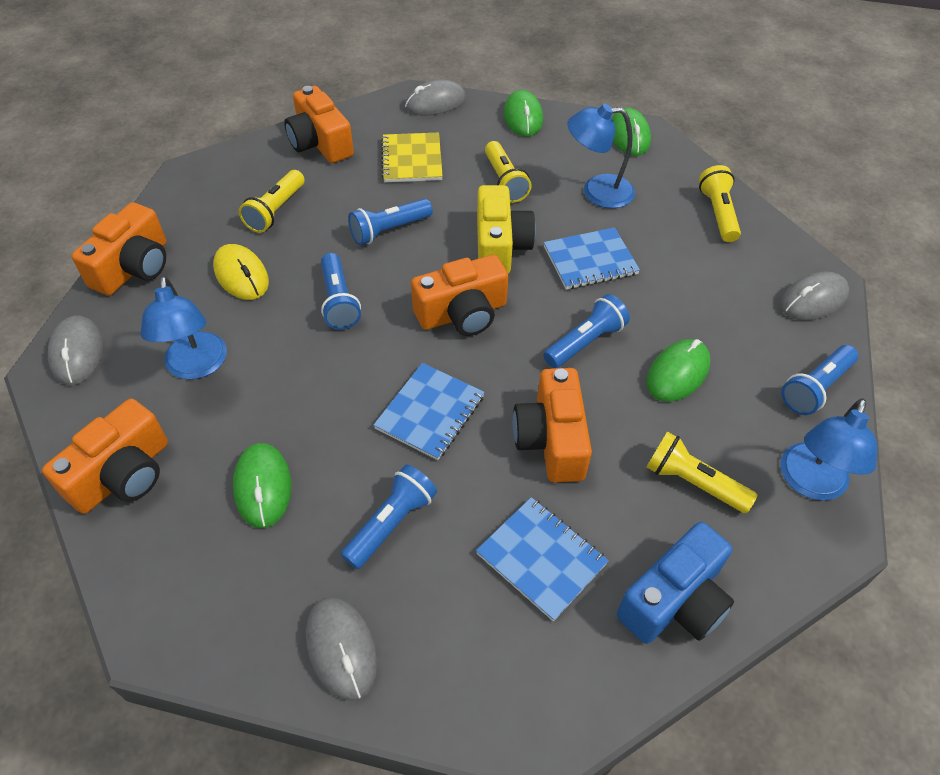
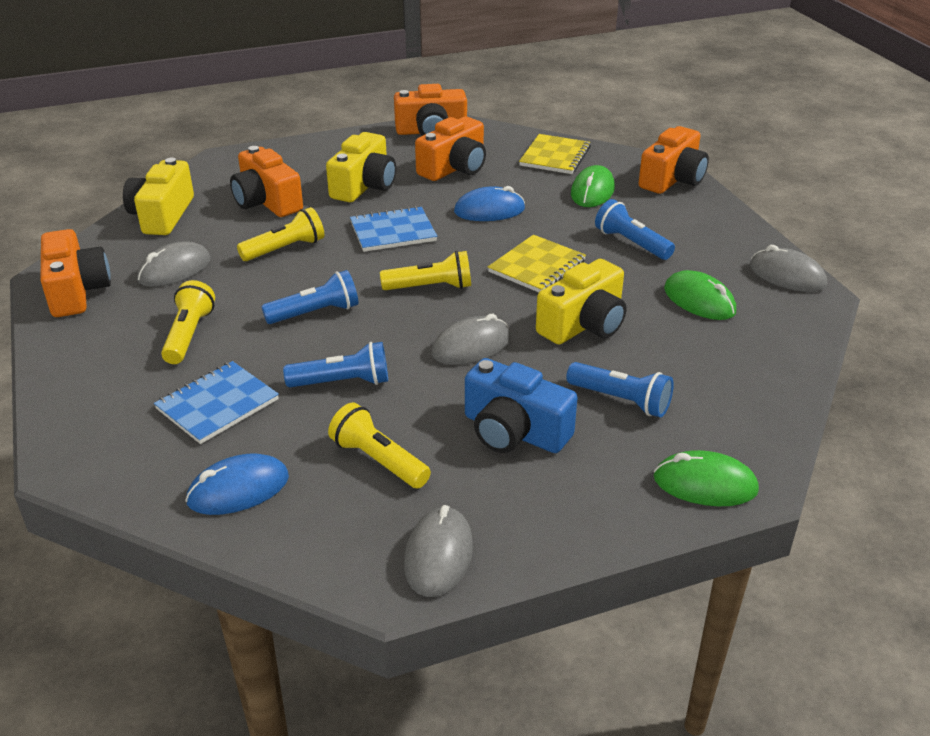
blue flashlight: [321,253,361,329] [341,465,437,569] [348,199,433,245] [544,294,630,368] [781,345,858,415] = 5 -> [261,270,358,324] [283,342,388,387] [566,362,674,418] [595,199,675,260] = 4
blue lamp: [141,276,227,380] [568,104,635,208] [780,398,877,501] = 3 -> none = 0
blue mouse: none = 0 -> [185,453,289,515] [454,186,525,221] = 2
blue notebook: [373,363,484,460] [476,497,609,621] [544,227,640,289] = 3 -> [154,361,279,444] [350,206,437,252] = 2
green mouse: [233,443,291,528] [503,90,543,137] [612,107,651,156] [646,339,711,402] = 4 -> [571,165,615,207] [654,450,759,506] [664,270,736,320] = 3
yellow camera: [477,185,536,274] = 1 -> [123,158,194,235] [326,132,396,202] [536,259,626,344] = 3
yellow mouse: [213,244,269,300] = 1 -> none = 0
yellow notebook: [381,133,443,182] = 1 -> [488,235,586,292] [519,134,591,174] = 2

